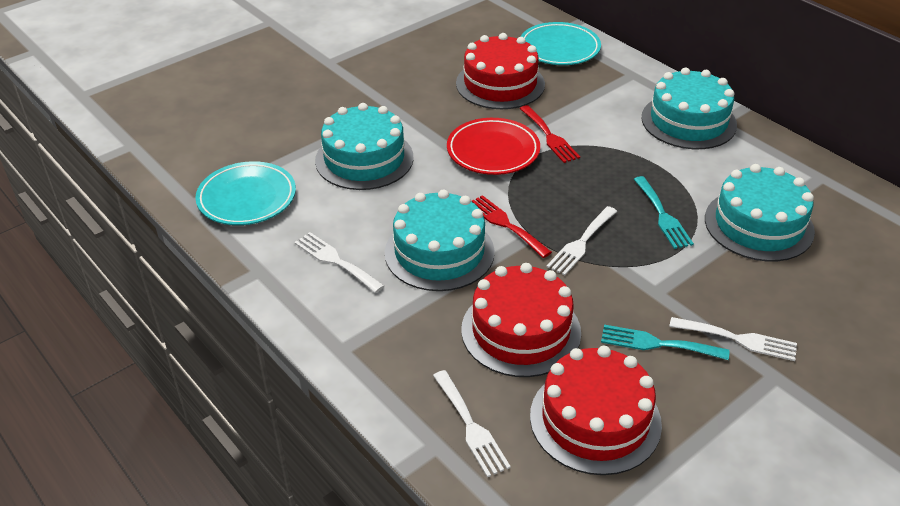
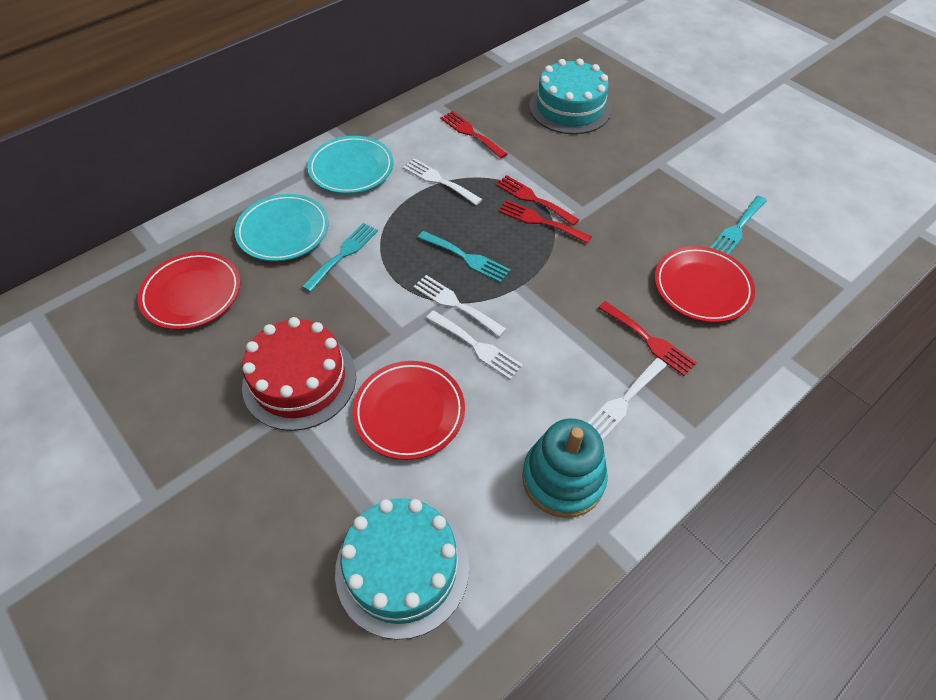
red cake: [456,33,545,109] [461,263,581,377] [530,346,662,475] = 3 -> [242,317,356,431] = 1
red fork: [471,195,552,258] [519,105,580,163] = 2 -> [440,111,507,159] [496,175,579,226] [498,200,592,244] [598,301,697,376] = 4
red plate: [447,118,540,175] = 1 -> [138,252,240,330] [353,361,465,460] [655,246,755,323] = 3
turquoise cake: [315,103,413,190] [385,190,495,291] [642,67,737,149] [705,164,815,261] = 4 -> [335,498,469,640] [529,58,611,134] = 2
turquoise fork: [601,325,729,360] [634,176,694,249] = 2 -> [302,223,378,292] [418,231,510,283] [710,196,767,255] = 3
turquoise stacking toy: none = 0 -> [522,419,608,518] = 1

